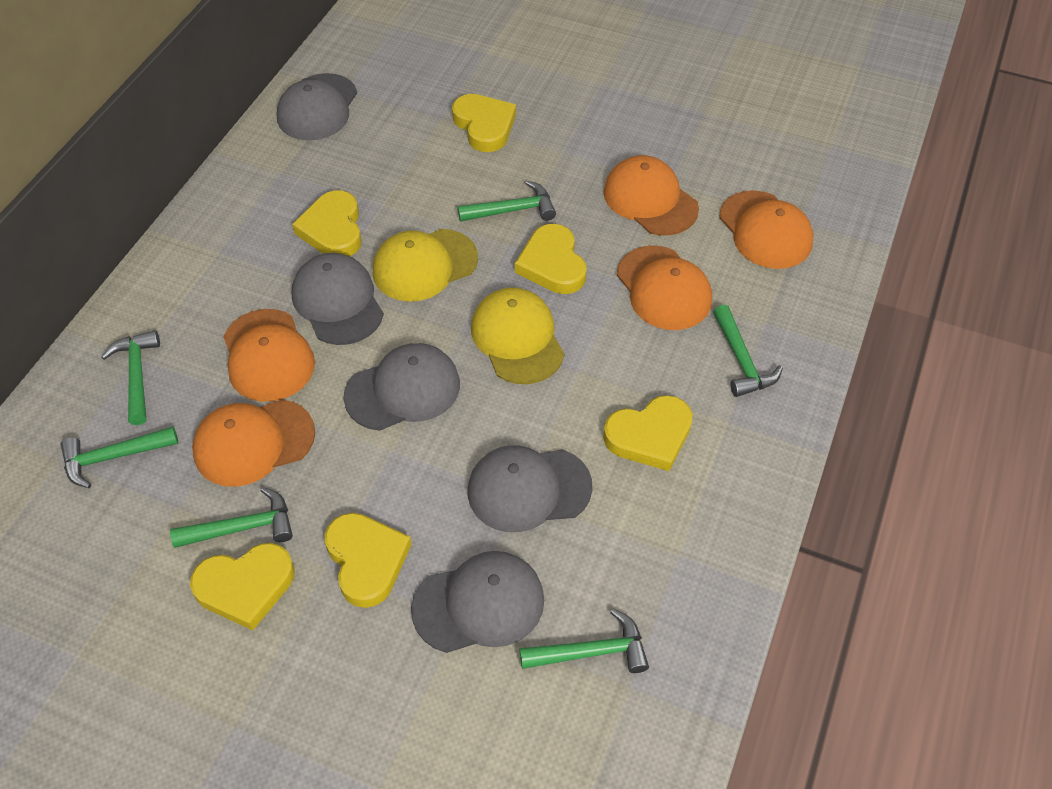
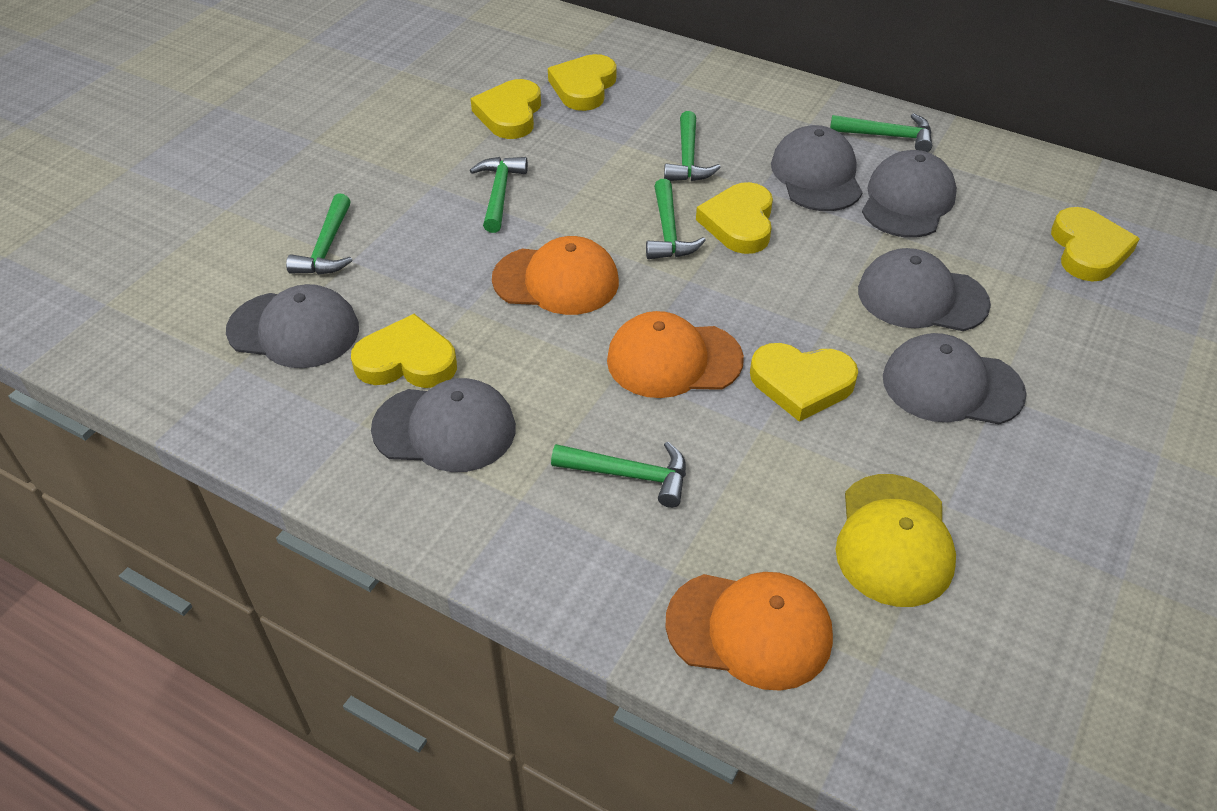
grey cap: [277,73,357,140] [292,253,384,345] [344,343,460,431] [411,551,544,653] [468,445,592,532] = 5 -> [226,284,359,368] [371,378,516,472] [771,125,863,211] [858,248,991,331] [862,150,957,238] [883,333,1027,424] = 6
orange cap: [192,399,315,487] [223,309,315,402] [604,155,699,235] [617,246,712,330] [719,190,813,269] = 5 -> [492,236,619,315] [607,311,744,398] [665,572,833,691] = 3
yellow cap: [373,229,478,302] [471,288,564,384] = 2 -> [836,474,956,607] = 1

